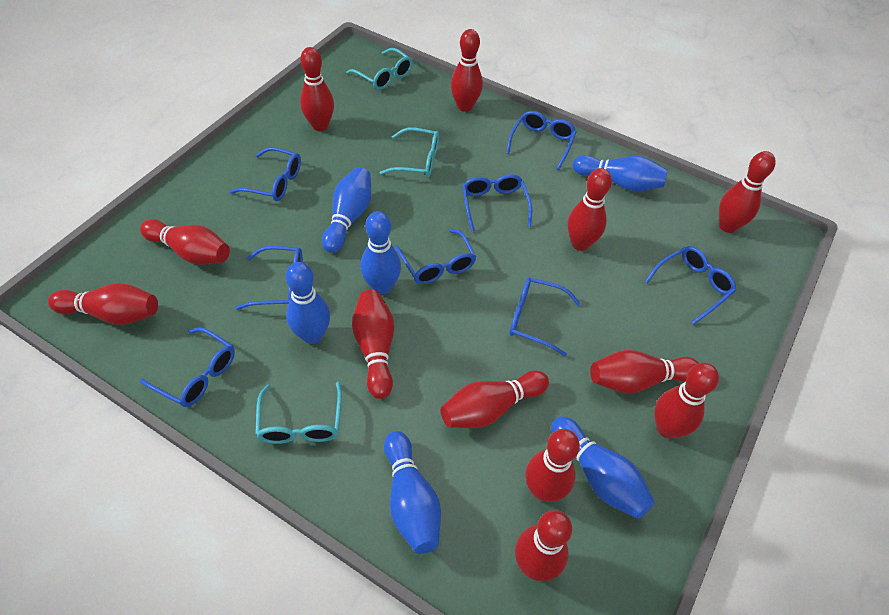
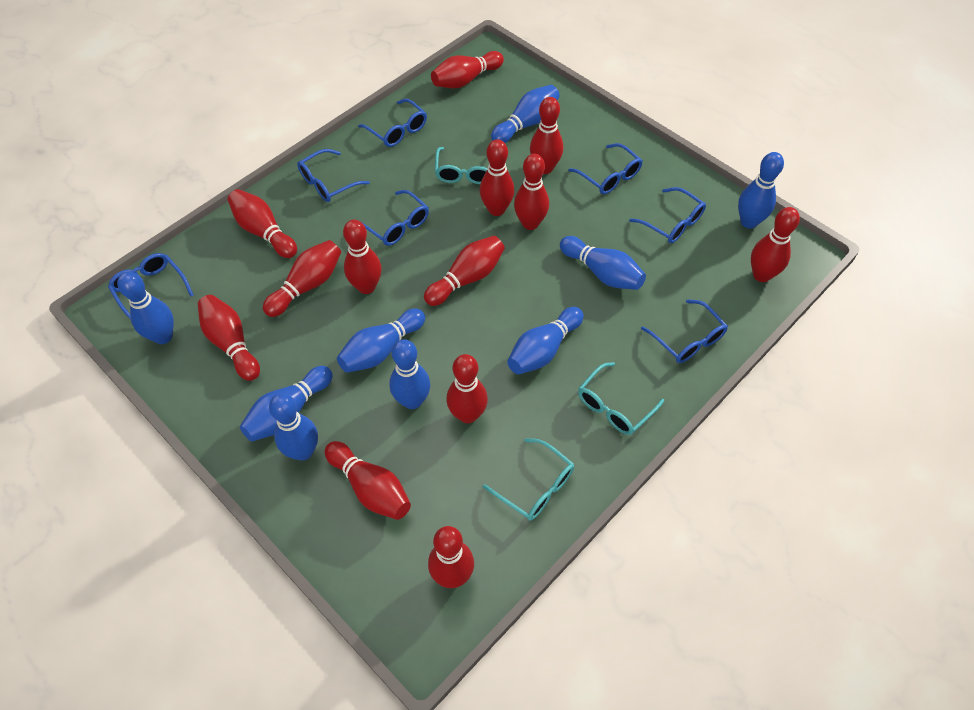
blue bowling pin: [286,262,330,344] [322,167,371,253] [361,211,401,294] [384,431,441,554] [551,416,655,519] [573,155,668,191] = 6 -> [117,272,174,344] [240,366,333,442] [269,393,318,461] [337,309,425,373] [389,339,430,409] [491,85,560,143] [507,307,584,374] [560,236,646,290] [738,152,784,228] = 9
blue glasses: [140,327,235,407] [230,147,301,201] [236,246,303,310] [395,229,476,284] [462,174,532,232] [506,111,576,170] [509,277,581,356] [645,246,737,324] = 8 -> [108,253,194,320] [297,149,370,202] [358,99,427,147] [361,190,429,246] [568,143,643,194] [629,187,706,243] [641,299,728,363] = 7
red bowling pin: [48,283,158,325] [140,219,230,265] [300,47,334,131] [352,290,394,399] [441,371,549,428] [451,29,483,112] [515,510,572,582] [525,429,580,502] [567,168,612,251] [590,350,699,394] [654,363,719,439] [719,151,776,233] = 12 -> [198,295,260,381] [228,189,297,258] [263,240,341,317] [325,441,411,520] [343,220,382,294] [424,236,505,306] [428,526,474,588] [431,51,504,88] [447,354,488,423] [480,139,514,216] [514,154,549,230] [530,97,563,174] [751,207,800,282] = 13

